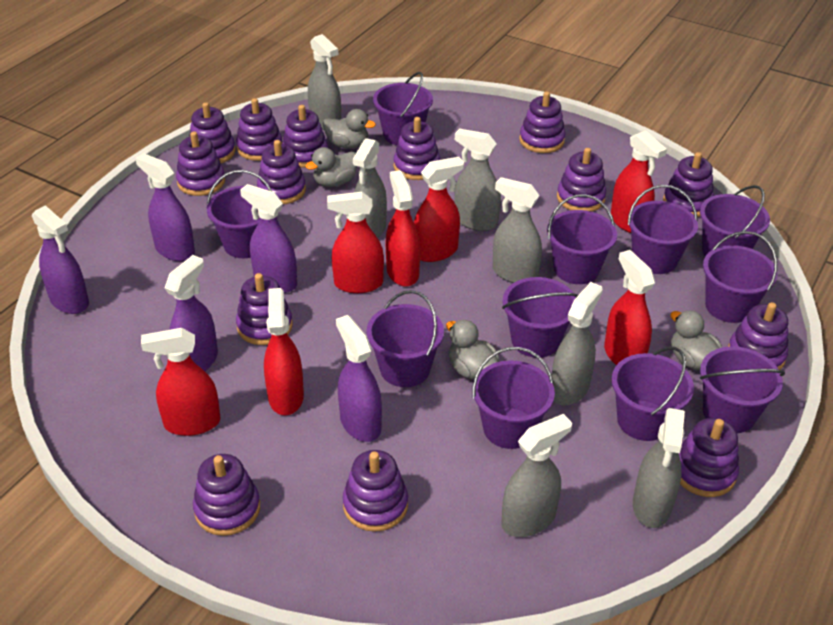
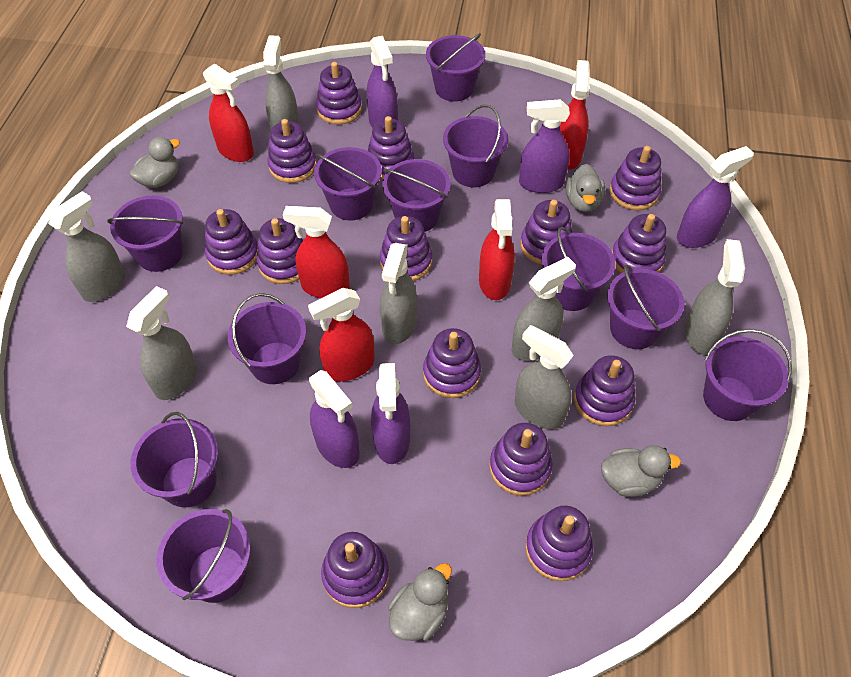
red spray bottle: [141,328,221,436] [264,288,304,415] [327,192,384,293] [386,170,420,287] [414,157,464,262] [604,250,655,365] [611,130,667,233] = 7 -> [203,63,254,162] [283,206,350,298] [308,288,374,382] [479,199,515,300] [560,60,590,170] = 5

